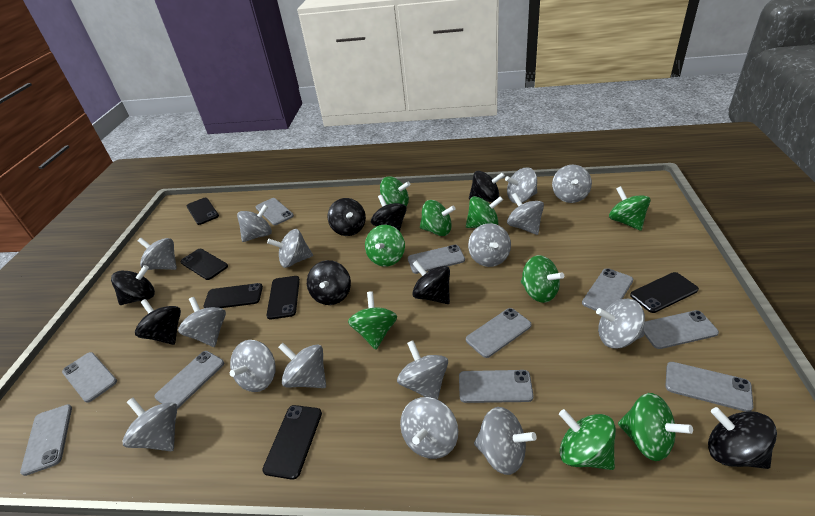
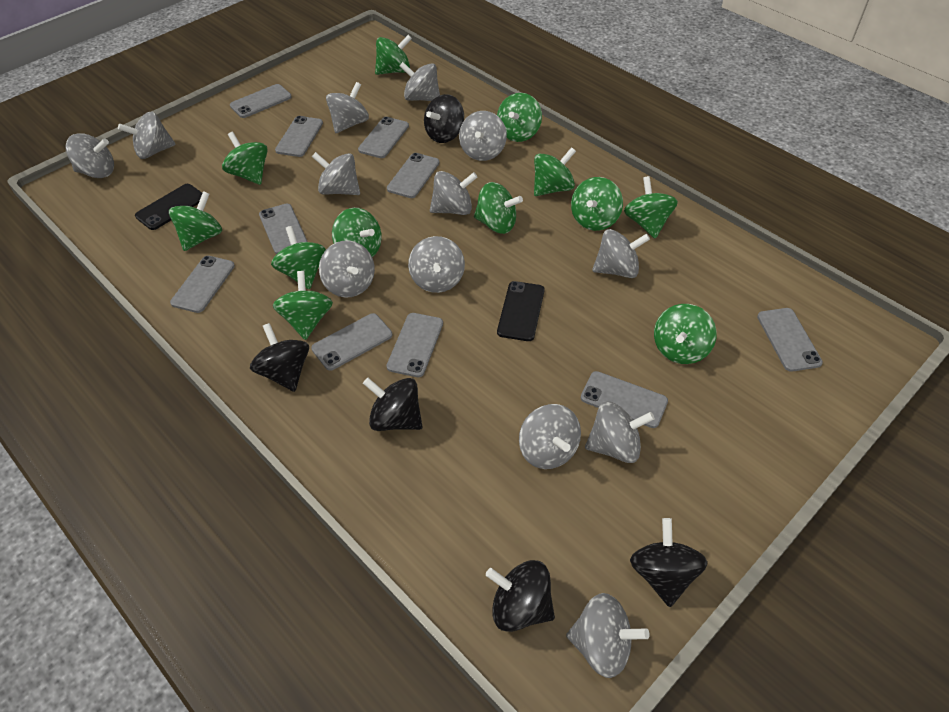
black phone: [180,249,228,280] [187,198,219,225] [203,283,263,308] [262,405,322,480] [266,276,300,319] [630,272,699,313] = 6 -> [135,184,202,230] [497,281,545,341] = 2
black spinning top: [111,265,155,305] [135,299,181,345] [307,260,351,305] [328,198,366,236] [371,195,407,231] [412,260,450,304] [469,171,505,202] [708,407,777,469] = 8 -> [250,323,309,392] [363,378,423,431] [424,94,464,143] [486,560,555,632] [630,518,708,607] = 5
green spinning top: [348,291,397,350] [365,225,405,267] [380,176,410,206] [420,200,456,236] [466,196,503,228] [521,255,564,303] [559,409,616,470] [609,186,651,231] [618,393,693,461] = 9 -> [169,191,222,251] [222,132,268,185] [271,226,326,289] [273,271,333,340] [332,208,382,257] [375,35,412,75] [474,182,523,234] [497,93,542,142] [534,147,576,196] [571,177,623,231] [624,176,678,238] [654,304,717,364] = 12
grey spinning top: [122,398,177,451] [138,238,177,270] [178,297,226,347] [230,340,276,392] [237,204,272,242] [267,229,313,268] [278,343,326,388] [397,340,448,400] [400,397,458,459] [468,223,511,267] [474,407,537,475] [505,167,537,203] [507,193,544,235] [552,165,592,203] [596,299,645,348] = 15 -> [66,133,114,178] [118,112,176,159] [312,152,360,195] [319,241,375,298] [326,82,369,133] [399,62,440,101] [408,236,465,293] [430,171,477,215] [459,111,507,161] [519,404,581,469] [566,593,650,678] [585,401,655,463] [592,229,650,278] = 13

